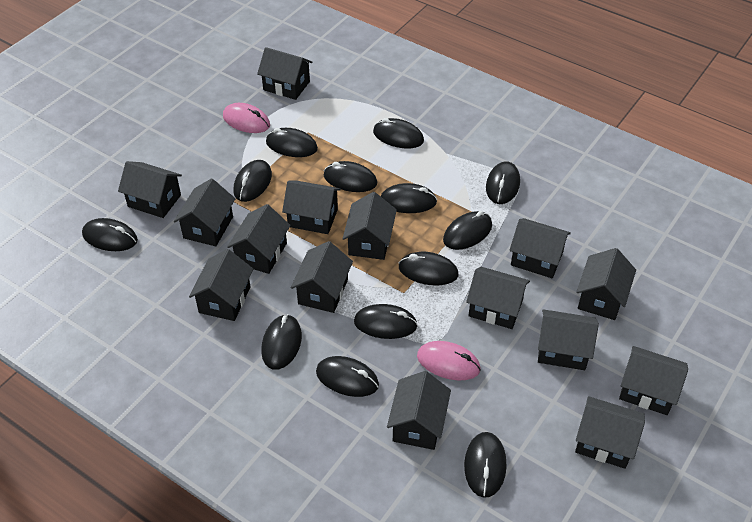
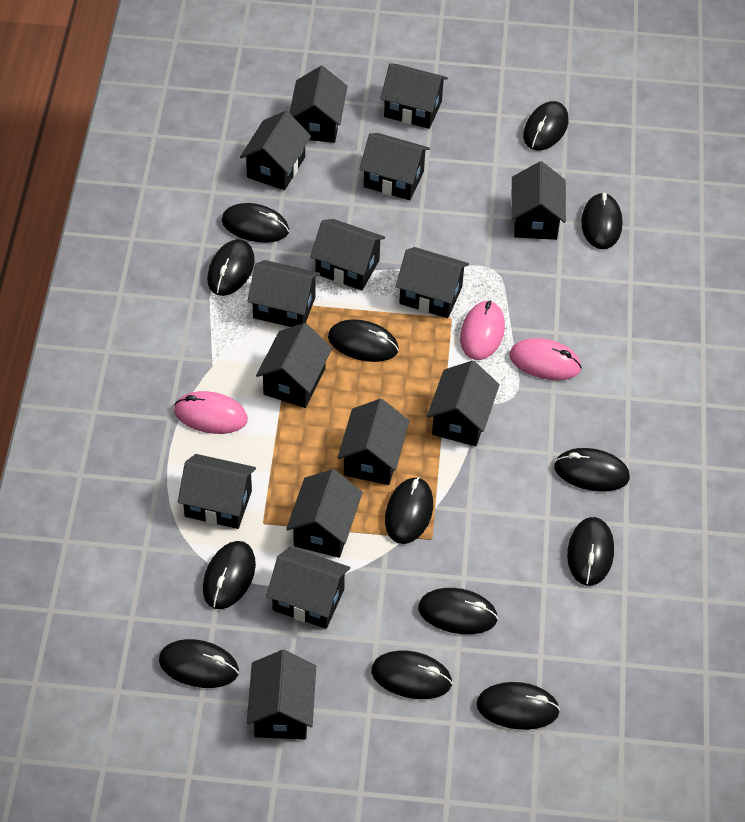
pink mouse: [223,103,270,133] [417,341,481,380] = 2 -> [174,391,248,434] [460,300,505,360] [509,338,582,380] = 3

